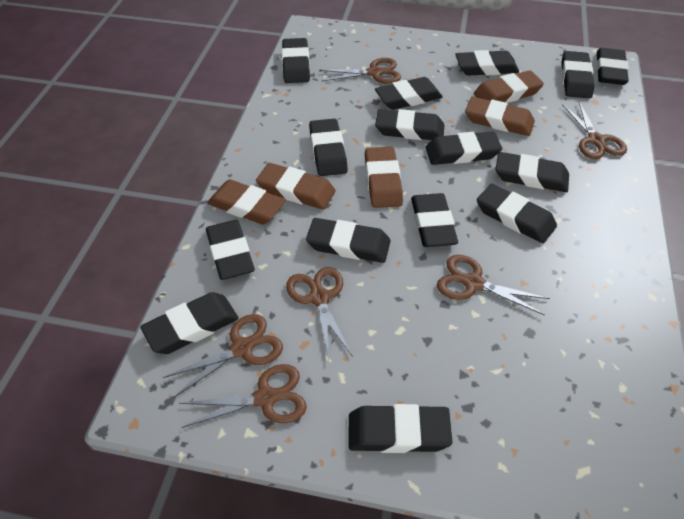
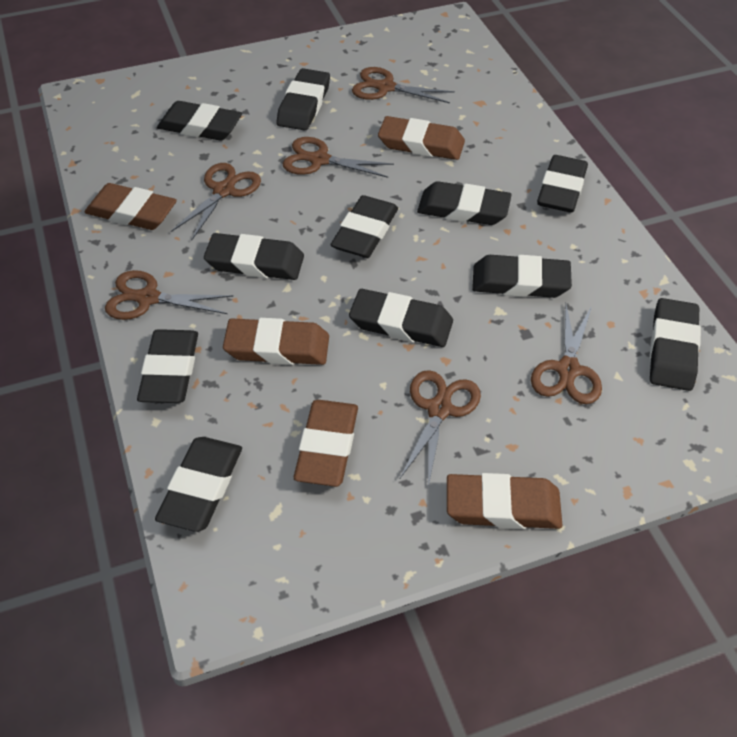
black eraser: [140,292,239,354] [206,220,255,280] [282,38,310,83] [306,218,391,263] [309,119,348,176] [348,404,452,453] [375,77,443,110] [375,109,444,140] [411,193,458,247] [425,132,502,165] [455,50,519,76] [477,184,557,243] [495,152,569,192] [561,51,594,98] [596,48,629,85] = 15 -> [137,329,198,403] [155,437,242,532] [157,101,242,141] [204,233,304,280] [277,68,330,131] [330,195,398,258] [349,289,453,347] [417,181,512,225] [472,255,572,298] [537,155,588,213] [650,298,701,391] = 11

